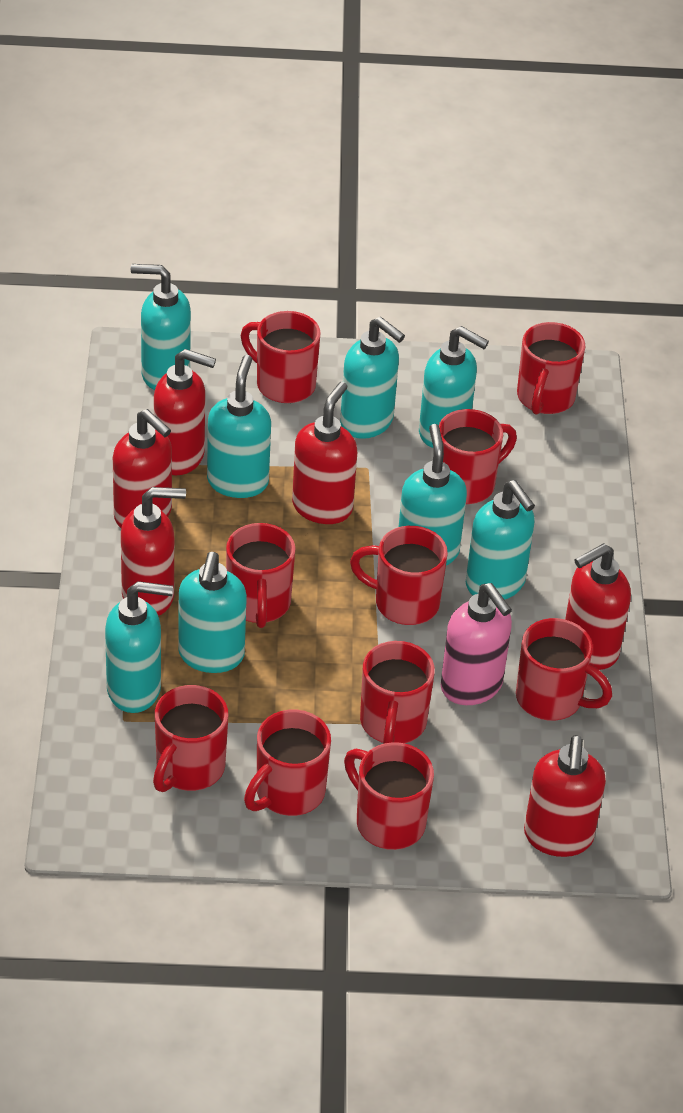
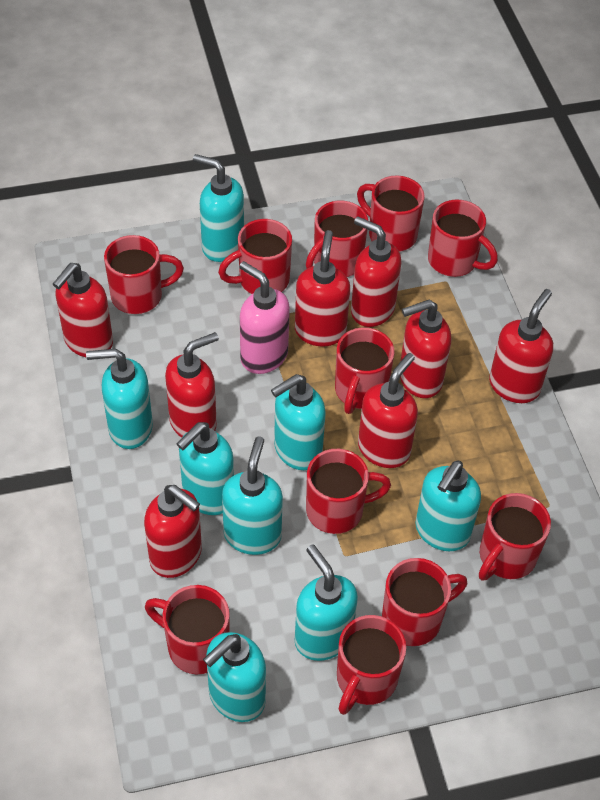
red mug: [153,685,228,792] [226,523,296,628] [241,311,321,403] [244,710,331,816] [344,742,434,850] [350,526,448,625] [360,641,435,744] [439,409,517,504] [516,618,612,721] [517,322,586,415] = 10 -> [104,235,184,314] [145,585,230,674] [218,219,292,294] [306,201,368,277] [306,449,391,534] [335,327,395,414] [337,615,406,715] [357,175,425,252] [382,558,467,646] [428,200,498,277] [479,493,551,580] = 11
red soap dispenser: [113,409,172,528] [121,487,186,616] [154,349,216,475] [292,382,357,524] [524,735,606,857] [565,543,631,670] = 6 -> [53,263,113,357] [144,485,202,578] [165,332,219,438] [295,230,350,346] [351,217,401,327] [358,353,418,468] [400,300,451,398] [489,289,553,403] = 8

